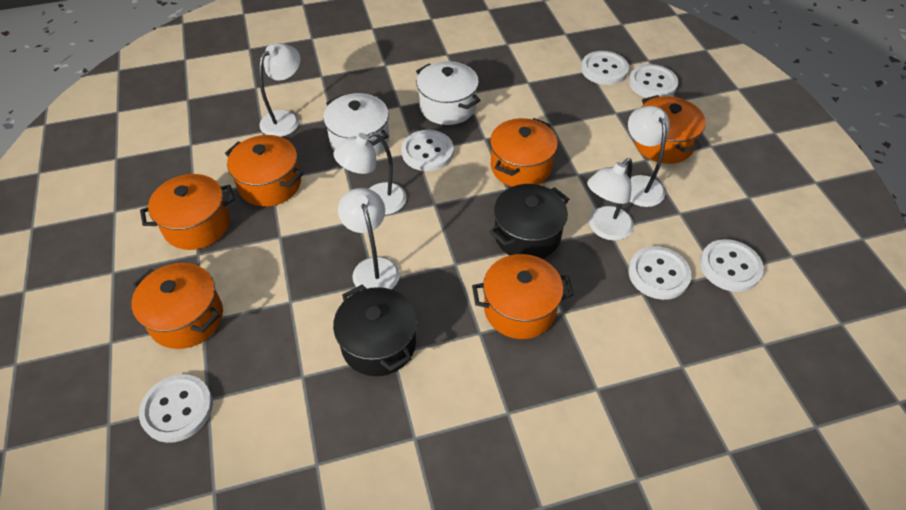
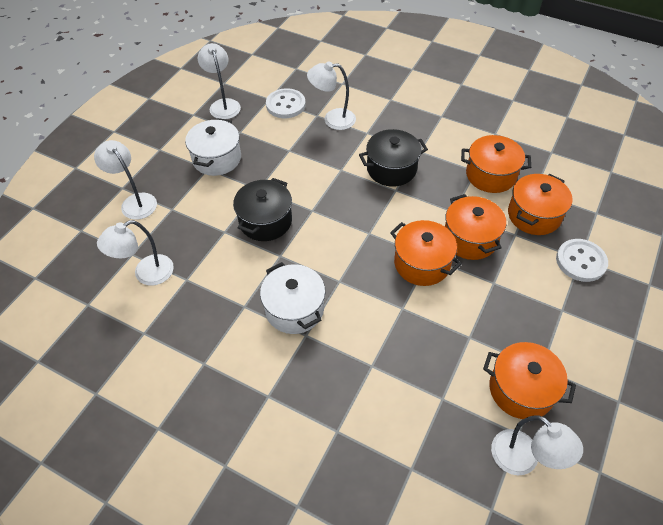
orange pot: [131,263,223,349] [140,174,235,250] [225,135,303,207] [472,254,574,339] [490,118,558,187] [634,95,706,164] = 6 -> [390,220,462,286] [445,194,506,260] [461,135,531,193] [483,342,576,419] [508,174,573,235] = 5
white button: [139,374,213,443] [401,130,454,171] [581,51,629,85] [628,246,691,300] [629,64,678,98] [700,239,764,292] = 6 -> [266,88,306,118] [556,239,608,282] = 2

